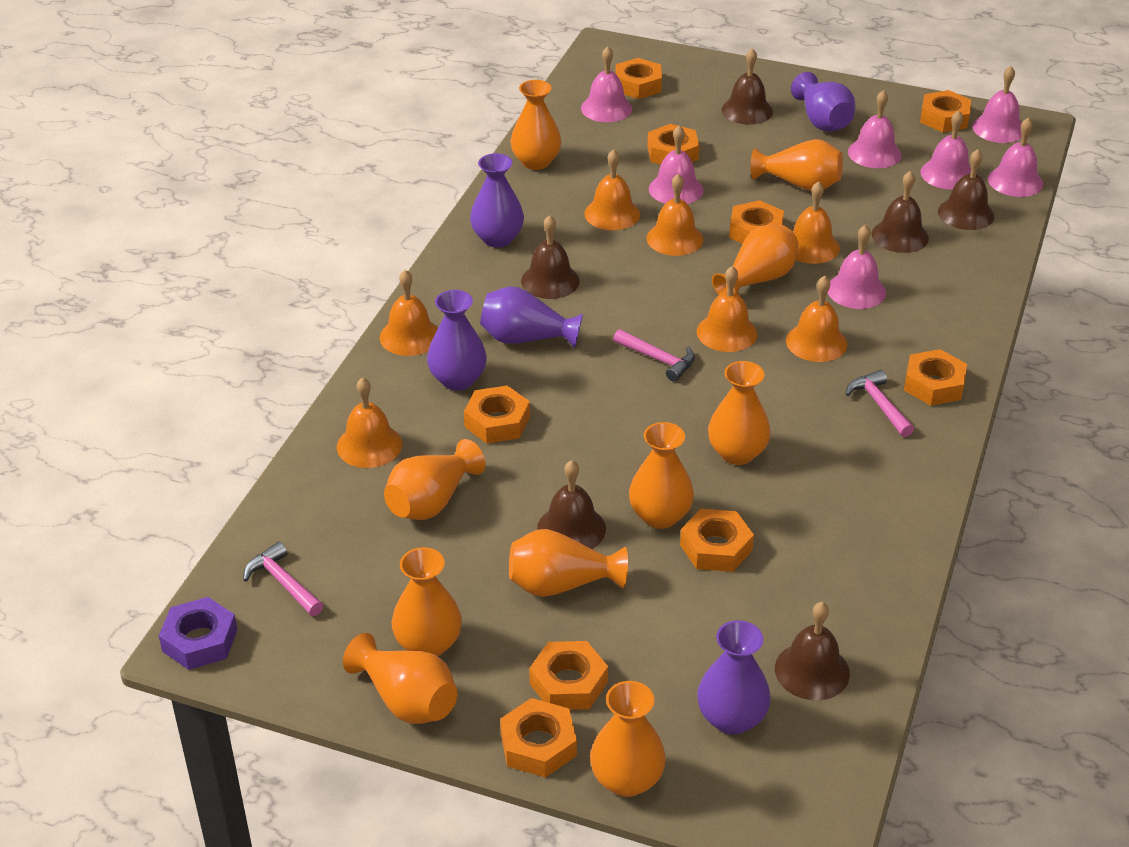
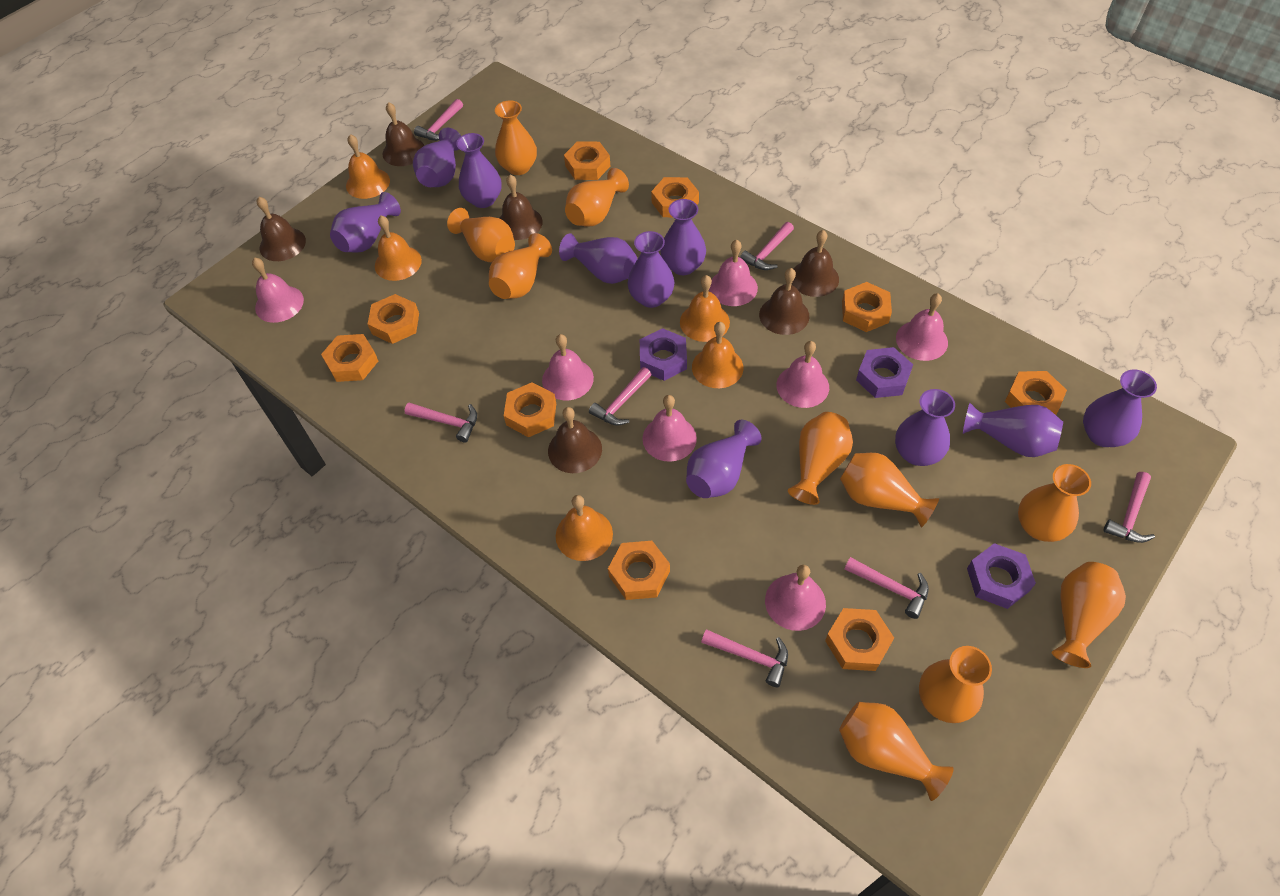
orange bell: [337,377,402,468] [380,270,438,356] [584,149,640,230] [647,174,703,256] [697,266,757,352] [786,276,847,362] [793,181,840,264] = 7 -> [346,134,390,199] [375,216,422,281] [556,495,613,561] [680,275,730,342] [692,322,743,388] = 5
pink hammer: [243,542,323,616] [613,329,695,382] [846,370,914,437] = 3 -> [404,403,477,442] [414,99,463,141] [589,367,652,426] [701,629,788,687] [740,222,794,270] [844,557,929,619] [1103,472,1155,543] = 7
purple nut: [159,597,237,670] = 1 -> [640,328,687,381] [856,347,913,398] [967,543,1036,609] = 3
purple vase: [427,290,487,391] [470,153,524,247] [480,286,583,348] [697,620,771,735] [791,72,855,132] = 5 -> [330,192,401,253] [413,128,461,187] [456,133,502,208] [559,233,637,284] [628,231,674,308] [660,199,706,275] [686,420,762,498] [895,389,955,466] [963,403,1063,457] [1083,370,1157,447] = 10

